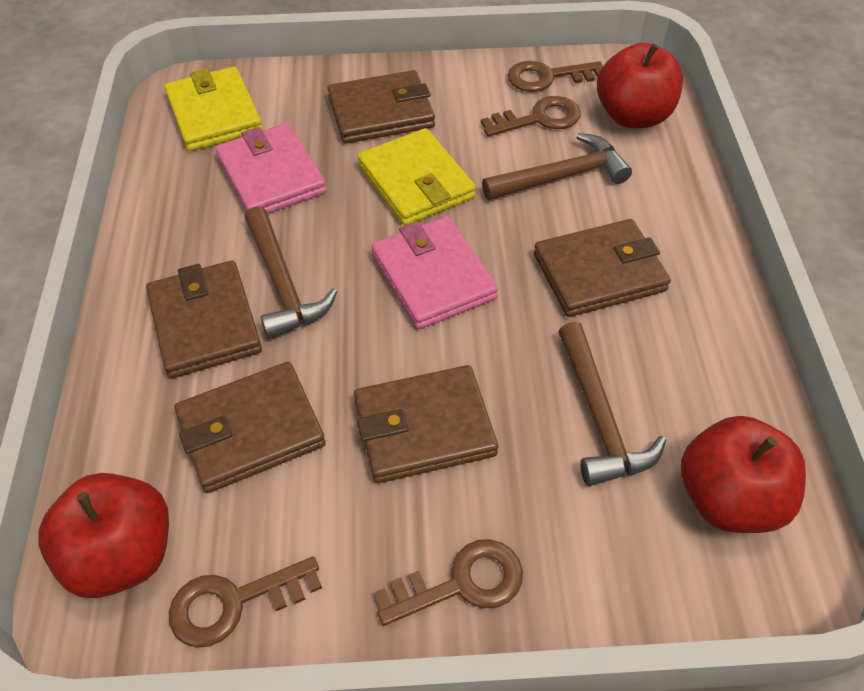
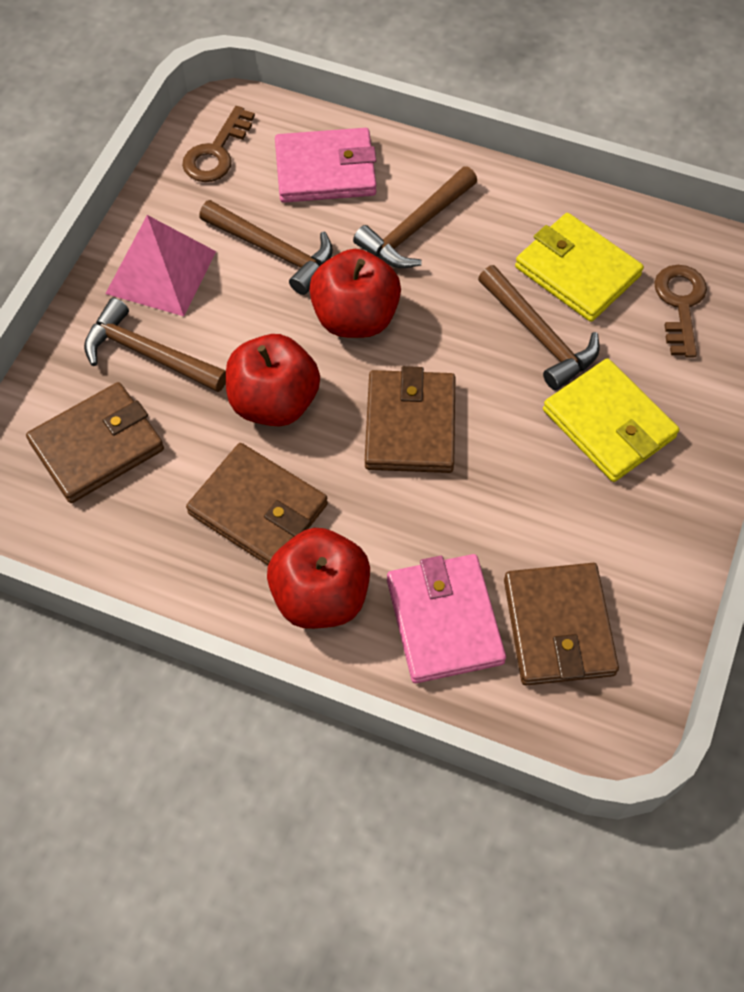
brown hammer: [245,206,337,339] [482,133,632,200] [558,322,666,486] = 3 -> [84,298,226,392] [199,200,333,295] [353,166,477,268] [478,265,600,390] = 4
brown key: [169,556,322,648] [374,539,523,626] [481,96,581,137] [508,61,603,92] = 4 -> [182,106,255,182] [654,265,707,357] = 2
brown wallet: [146,260,262,378] [174,362,326,493] [327,70,435,144] [354,365,498,483] [534,219,671,317] = 5 -> [26,382,164,503] [186,443,328,565] [365,366,455,473] [504,563,619,685] = 4
pink pyramid: none = 0 -> [105,215,216,316] = 1

